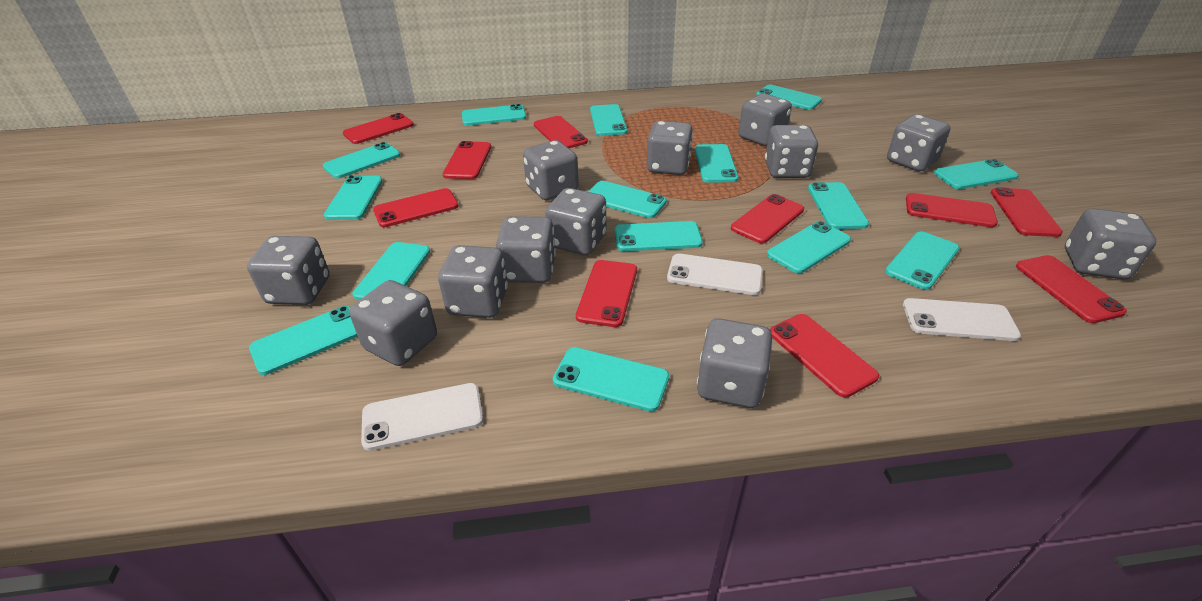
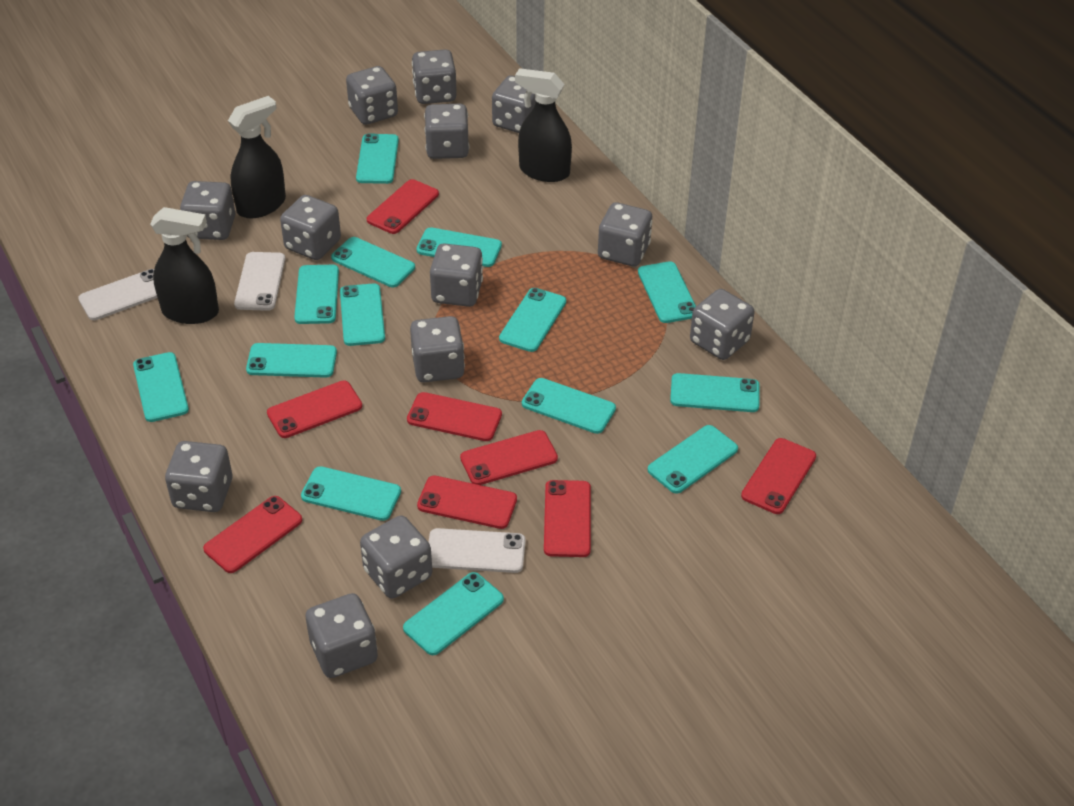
black spray bottle: none = 0 -> [150,207,219,324] [228,96,286,218] [515,68,572,182] = 3
grey dice: [247,236,329,305] [349,280,437,366] [438,245,508,318] [496,216,556,283] [523,140,579,200] [545,188,606,255] [647,121,693,175] [697,318,773,408] [738,93,792,146] [765,125,818,178] [887,114,951,171] [1065,208,1156,279] = 12 -> [165,441,232,512] [180,181,235,240] [280,195,341,260] [306,593,378,678] [346,66,398,125] [360,515,432,599] [410,316,465,382] [412,49,457,104] [424,104,469,159] [430,243,483,307] [492,75,536,133] [598,202,652,267] [690,289,755,360] = 13
red phone: [343,113,414,144] [373,188,458,227] [443,141,491,179] [534,116,588,148] [576,260,637,327] [731,194,804,243] [770,314,879,398] [906,193,998,227] [991,187,1063,237] [1016,255,1127,323] = 10 -> [203,496,302,573] [267,380,362,438] [367,179,439,234] [407,392,502,441] [417,475,517,529] [460,430,558,485] [544,480,591,557] [741,438,816,514] = 8
turquoise phone: [249,306,358,375] [323,142,401,179] [324,175,383,220] [352,242,430,300] [462,104,526,126] [553,347,669,412] [588,181,667,218] [590,104,627,136] [615,221,703,251] [695,144,739,183] [756,84,822,110] [767,221,851,273] [808,182,869,229] [885,231,959,290] [934,159,1019,189] = 15 -> [133,352,189,422] [246,343,337,378] [294,265,339,324] [301,466,401,521] [331,237,415,287] [340,283,385,346] [356,134,399,184] [403,572,504,655] [417,227,502,267] [499,288,566,352] [522,378,616,434] [638,261,696,323] [648,425,738,494] [670,373,760,412] = 14

